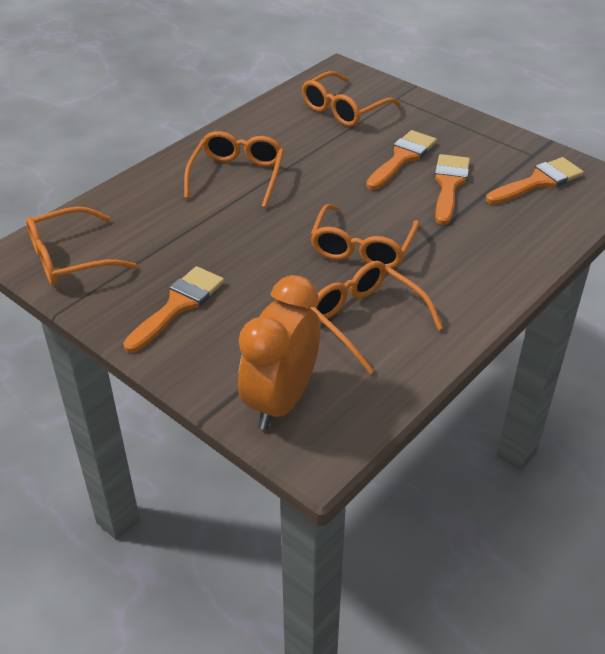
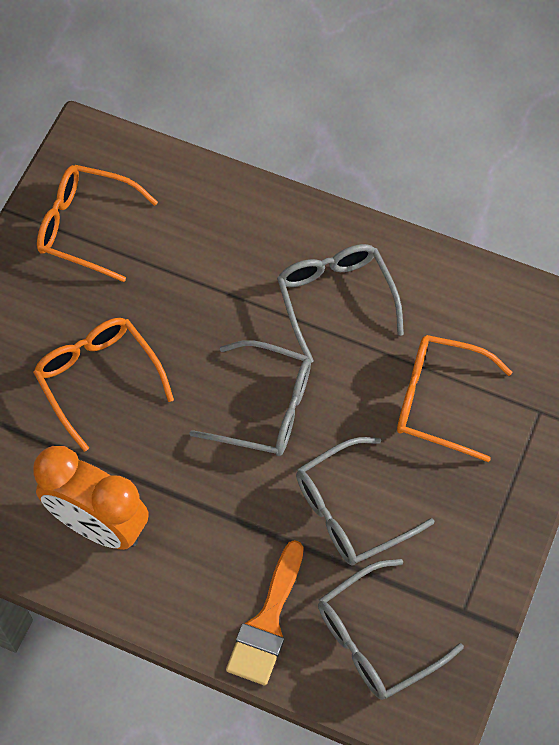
grey glasses: none = 0 -> [189,340,311,456] [277,244,404,363] [296,437,434,566] [318,559,464,700] = 4
orange brush: [123,266,225,353] [366,130,437,190] [434,154,470,225] [486,157,584,204] = 4 -> [226,540,304,685] = 1
orange glasses: [26,206,137,286] [184,131,284,208] [302,71,401,126] [310,204,420,269] [310,261,443,374] = 5 -> [33,318,174,452] [37,165,158,282] [397,335,512,462] = 3

